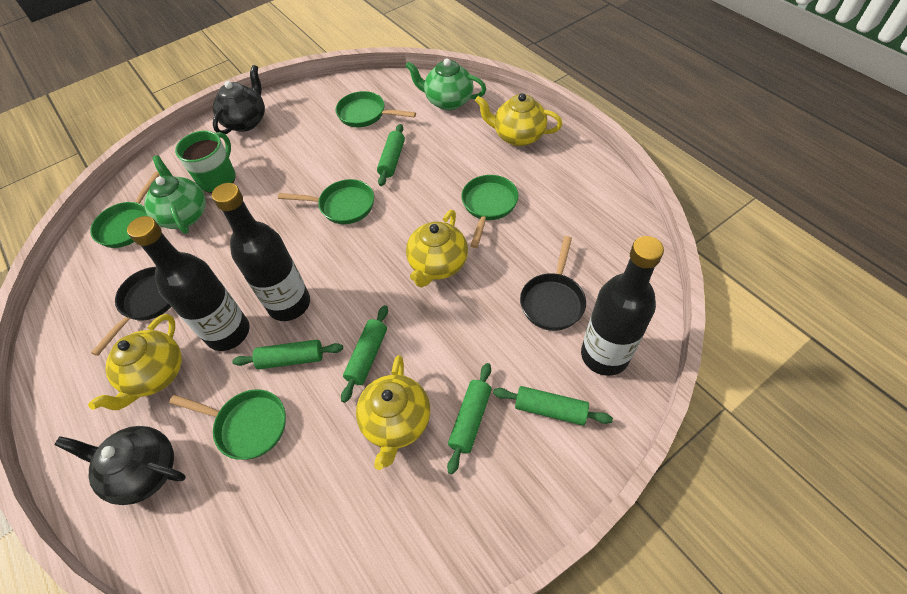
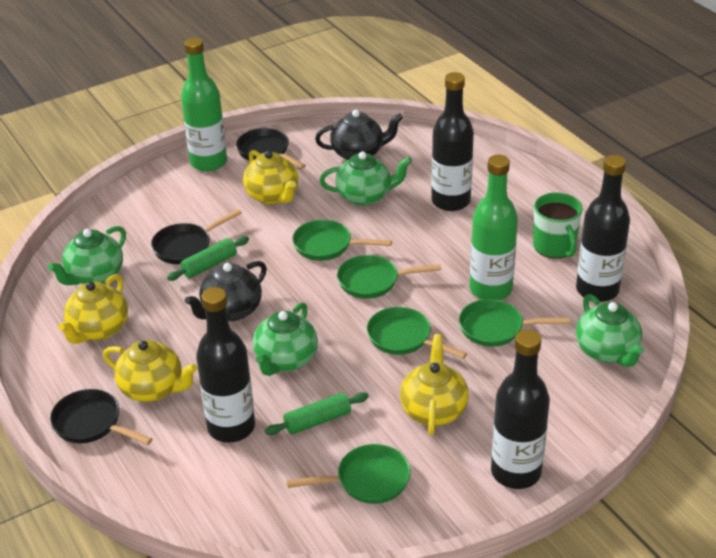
black bottle: [127,216,249,351] [212,183,310,321] [581,236,664,376] = 3 -> [196,287,255,443] [431,72,474,211] [491,329,550,489] [576,155,630,302] = 4
black pan: [91,267,171,356] [520,236,586,331] = 2 -> [50,389,153,445] [151,209,242,264] [236,128,306,169] = 3
green bottle: none = 0 -> [181,37,227,172] [470,155,518,300] = 2
green rolling pin: [232,340,343,369] [341,305,388,403] [377,124,405,186] [447,363,492,474] [493,386,613,425] = 5 -> [167,236,249,281] [265,392,369,435] = 2
green teapot: [144,155,206,234] [405,59,486,110] = 2 -> [48,226,126,285] [253,302,318,376] [320,152,412,206] [576,294,644,367] = 4

